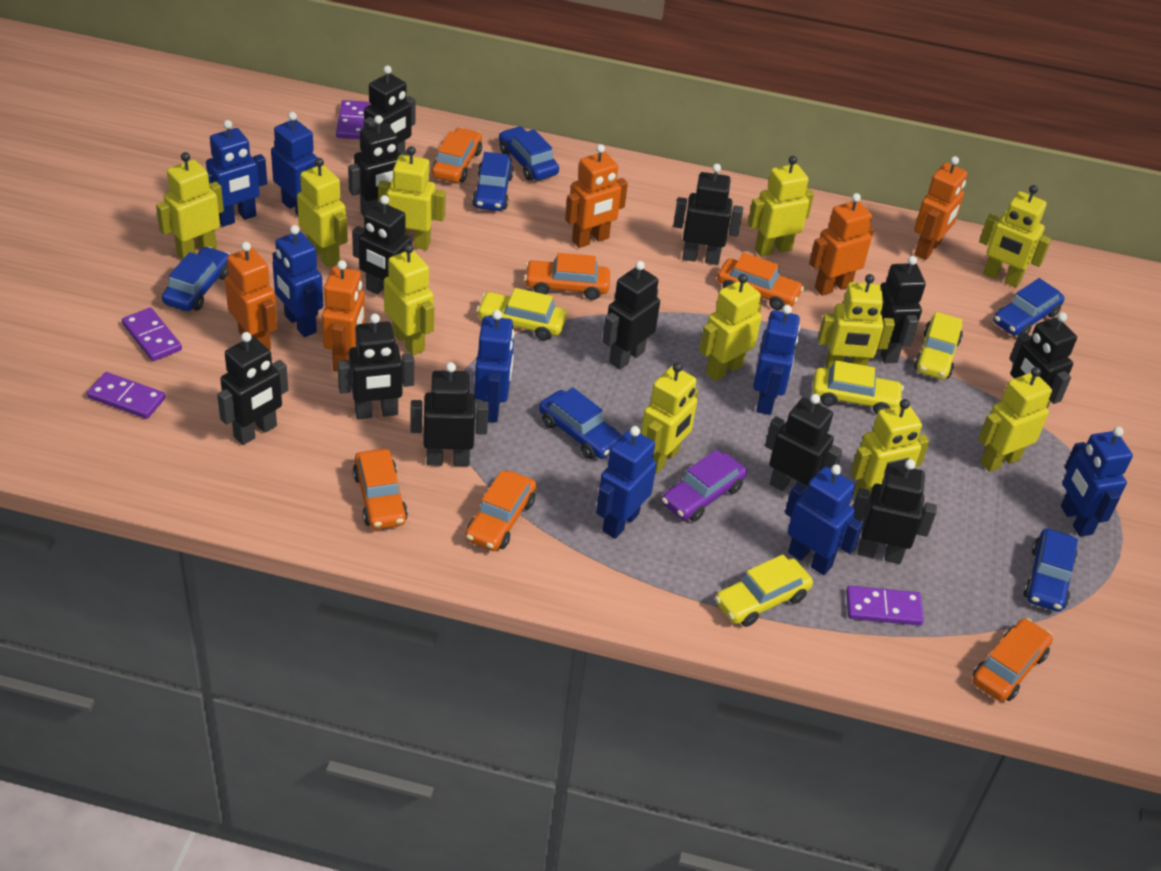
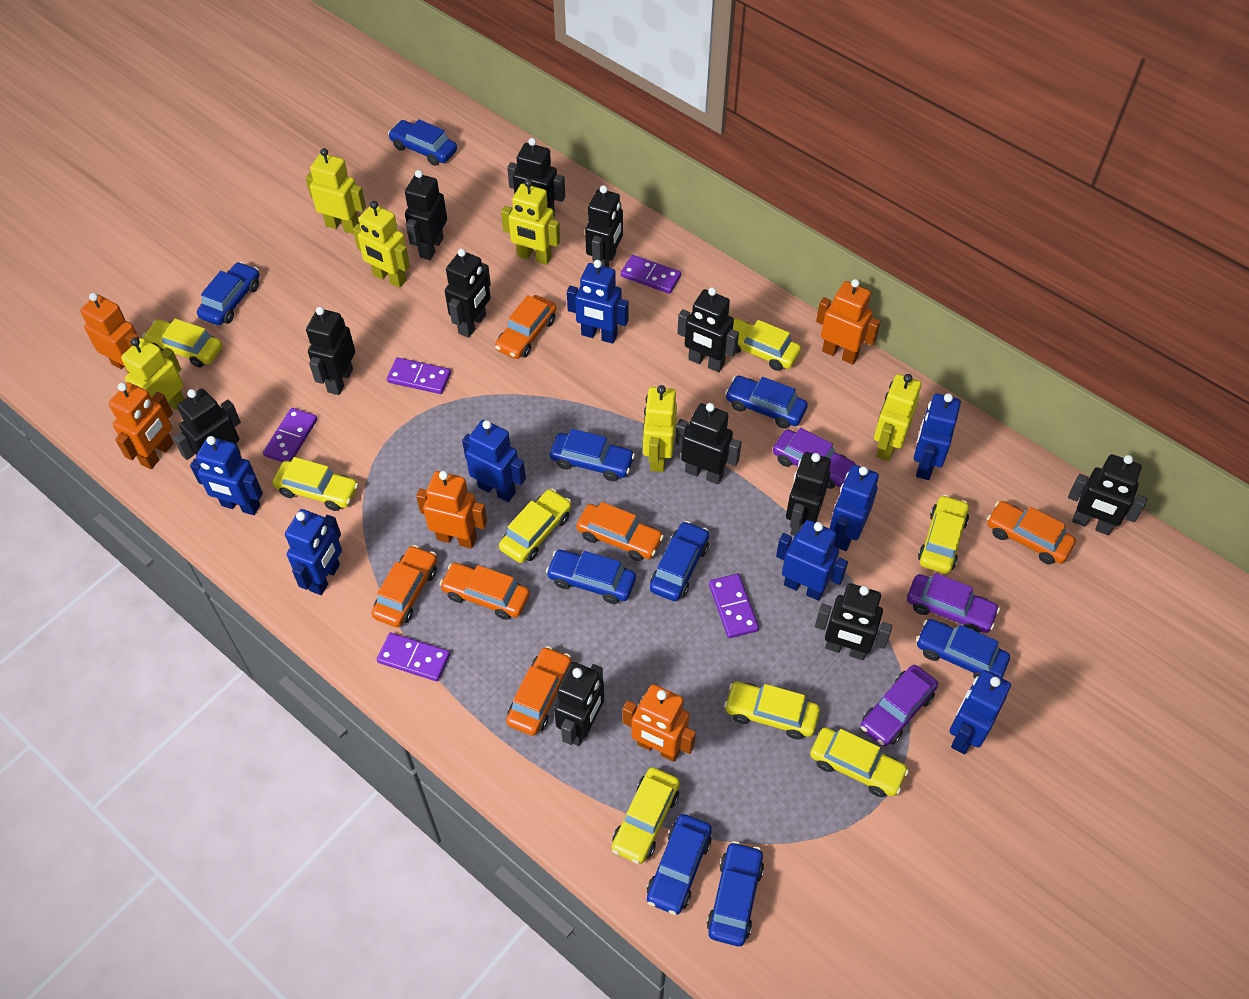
blue car: [162,246,230,311] [472,152,513,211] [499,126,559,180] [539,388,622,459] [993,278,1064,336] [1024,528,1078,612] = 6 -> [197,262,259,325] [388,119,457,166] [546,550,636,604] [550,429,635,481] [647,814,712,915] [650,521,709,601] [707,841,764,946] [725,376,808,429] [916,619,1010,679] = 9
purple car: [662,450,747,522] = 1 -> [773,428,856,489] [860,665,938,747] [907,573,1000,633] = 3
purple domino: [87,372,165,419] [122,308,182,361] [336,100,370,139] [846,586,924,626] = 4 -> [263,408,317,462] [377,633,450,681] [387,357,451,394] [621,255,681,294] [709,574,759,638] = 5
yellow car: [477,288,567,340] [715,554,813,627] [812,360,904,414] [914,312,963,379] = 4 -> [142,319,222,368] [272,457,358,511] [499,489,571,563] [612,767,680,864] [724,682,820,739] [733,318,801,371] [810,727,909,797] [918,495,969,574] = 8
yellow robot: [156,152,224,260] [297,158,348,268] [378,146,446,250] [384,244,434,355] [641,362,698,474] [699,274,762,381] [748,156,814,257] [818,274,895,369] [850,399,930,495] [978,367,1052,472] [979,185,1051,288] = 11 -> [121,338,184,410] [306,148,366,234] [353,201,410,288] [501,179,560,265] [643,385,677,472] [874,374,922,461] = 6

